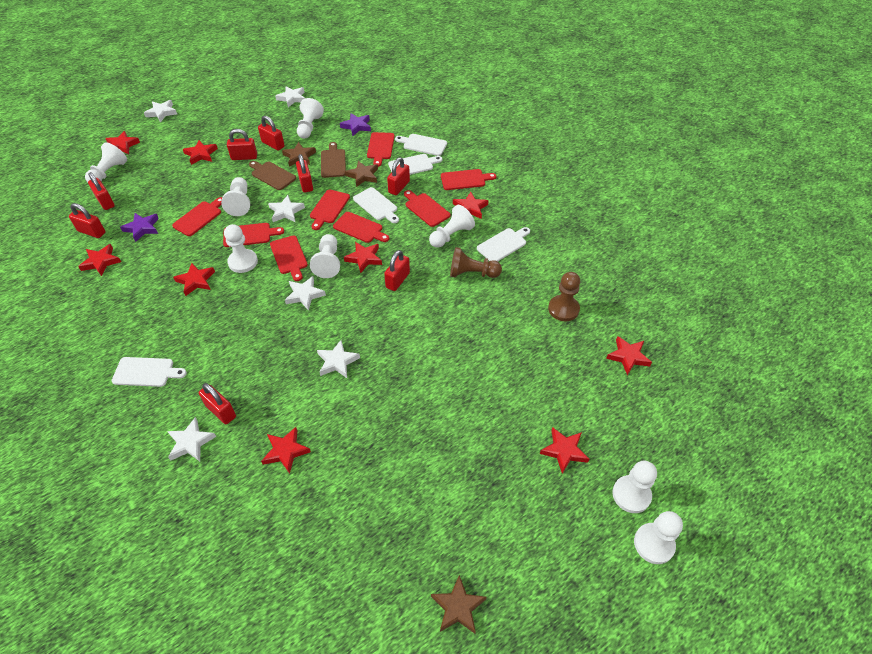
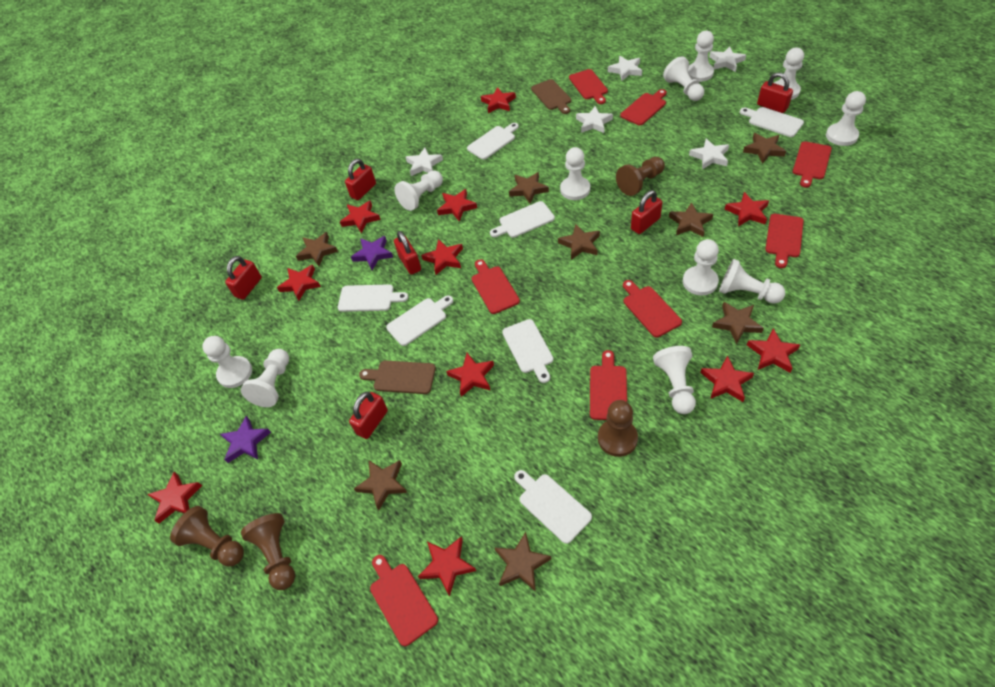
brown pawn: [450,247,502,278] [548,272,580,321] = 2 -> [170,506,244,567] [241,513,295,590] [598,400,638,457] [616,157,665,196] = 4
brown star: [282,142,316,167] [345,161,378,187] [431,575,487,634] = 3 -> [296,232,338,266] [354,460,407,511] [495,532,551,592] [509,172,549,204] [558,224,600,260] [669,202,713,237] [712,302,764,344] [743,133,786,164] = 8
red padlock: [69,203,105,238] [88,172,115,210] [199,383,236,424] [227,129,257,160] [258,116,285,151] [296,154,313,193] [384,250,410,291] [387,157,410,195] = 8 -> [225,256,262,300] [345,159,376,200] [349,392,388,439] [394,231,421,275] [631,190,662,234] [757,72,793,113] = 6
red star: [78,244,121,276] [105,131,140,154] [173,263,215,296] [183,140,218,165] [261,427,311,474] [344,242,382,273] [453,192,489,219] [540,427,589,474] [606,336,652,375] = 9 -> [147,472,202,524] [277,265,321,301] [340,200,381,233] [418,536,476,596] [421,239,463,275] [437,189,477,222] [446,353,494,397] [481,87,516,113] [700,356,754,402] [725,192,769,226] [747,328,800,373] = 11
white cutting board: [112,357,187,387] [353,187,399,223] [388,154,442,175] [395,134,447,156] [477,227,530,262] = 5 -> [338,284,408,312] [386,295,453,346] [467,123,519,160] [490,201,555,238] [502,319,553,383] [514,470,592,544] [740,107,804,137] = 7
white pawn: [85,142,127,182] [221,177,250,216] [224,224,258,273] [297,98,324,139] [310,234,340,278] [429,205,475,248] [612,461,657,513] [634,511,683,564] = 8 -> [202,336,252,388] [241,349,289,407] [394,170,443,211] [560,147,590,200] [653,346,696,414] [663,56,704,101] [683,239,719,295] [688,31,714,82] [719,259,785,304] [774,48,804,100] [826,91,866,146] = 11
white star: [144,100,177,122] [167,417,216,461] [268,195,305,222] [275,86,305,107] [285,276,326,311] [317,340,360,378] = 6 -> [406,148,443,176] [576,106,613,133] [608,56,642,81] [689,138,729,170] [709,46,746,72] = 5

